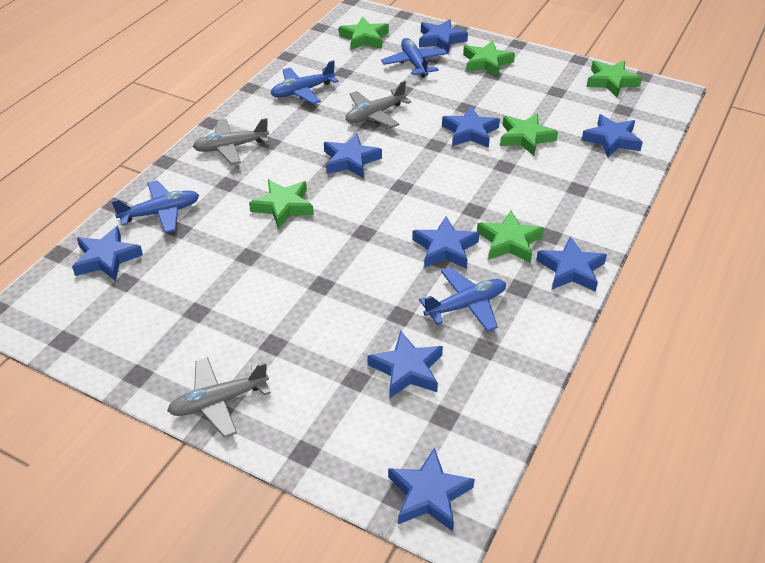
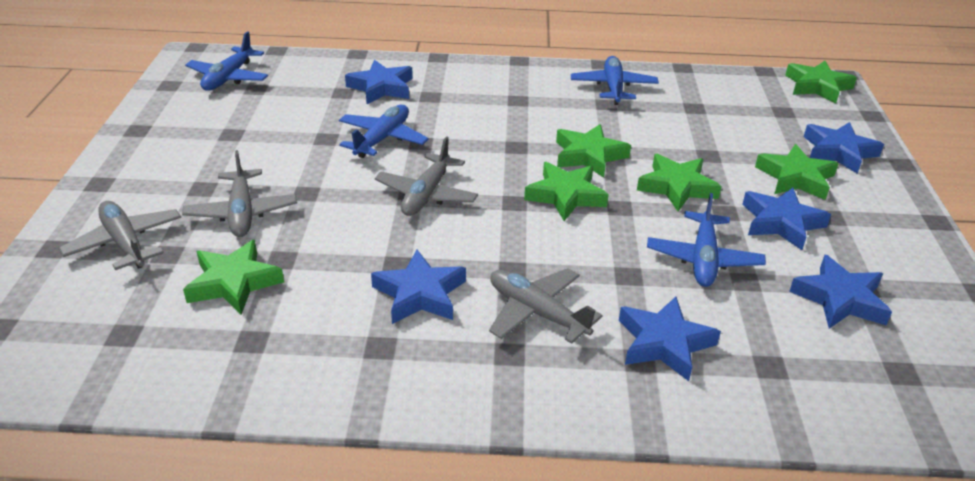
blue star: [72,226,143,281] [324,134,382,178] [368,330,443,398] [388,447,475,531] [412,217,480,269] [419,19,468,53] [442,107,500,148] [536,236,607,292] [582,114,643,157] = 9 -> [345,60,413,104] [371,250,466,324] [619,297,721,381] [742,188,831,250] [789,255,892,328] [804,122,884,174] = 6
grey plane: [167,357,271,438] [193,118,269,165] [345,81,412,128] = 3 -> [59,201,181,270] [182,150,297,237] [375,136,478,216] [489,268,603,344] = 4

